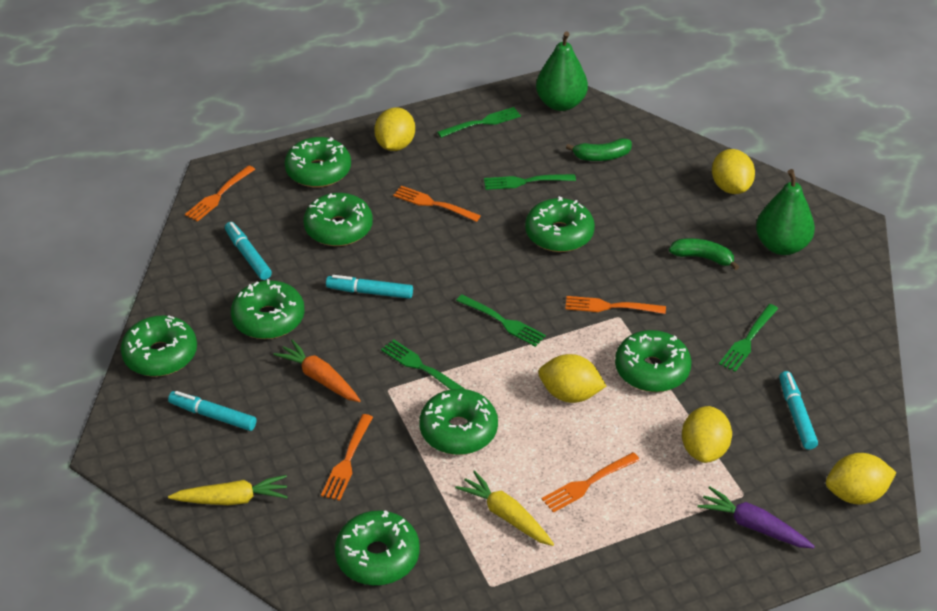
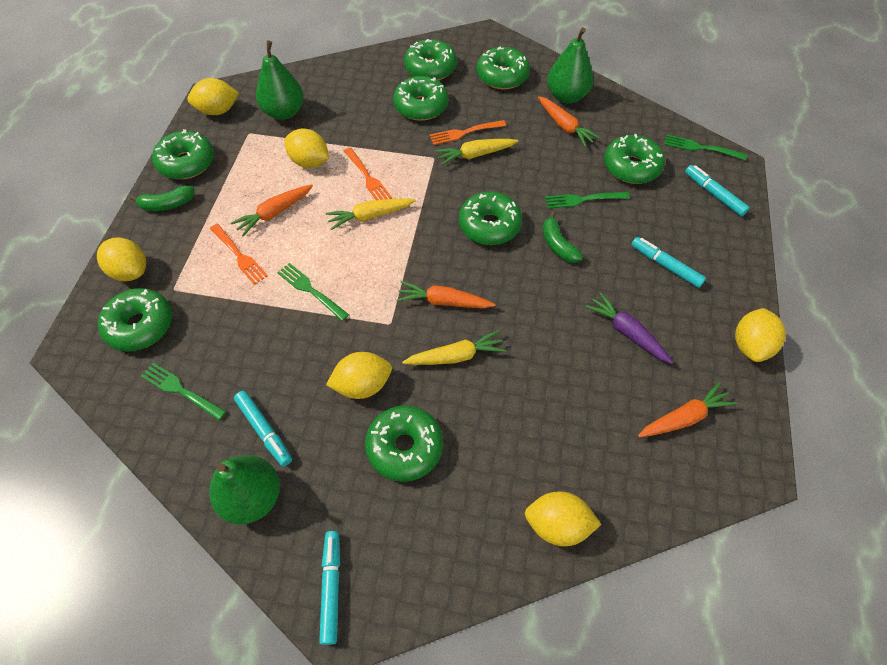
green fork: [381,339,465,390] [437,107,521,138] [456,295,546,347] [484,174,576,190] [719,304,778,372] = 5 -> [141,363,226,420] [277,263,349,321] [545,192,630,209] [664,135,747,160] = 4
green pear: [536,31,588,111] [756,169,815,255] = 2 -> [209,455,280,525] [256,40,303,120] [547,27,593,103] = 3
orange carrot: [273,339,361,402] = 1 -> [231,185,313,236] [397,281,496,309] [538,96,600,147] [638,382,737,437] = 4
orange fork: [185,165,255,222] [321,414,373,501] [393,186,481,222] [542,452,640,513] [565,296,666,314] = 5 -> [210,224,268,285] [344,147,392,200] [429,120,506,145] = 3
yellow carrot: [168,475,288,505] [455,470,554,546] = 2 -> [326,198,416,230] [402,330,506,365] [435,139,518,166] = 3
yellow lemon: [374,108,415,151] [538,354,606,403] [682,406,732,463] [712,149,755,194] [826,453,897,505] = 5 -> [97,238,146,281] [187,78,239,115] [285,129,329,168] [326,352,392,399] [525,491,602,546] [735,308,786,362] = 6

